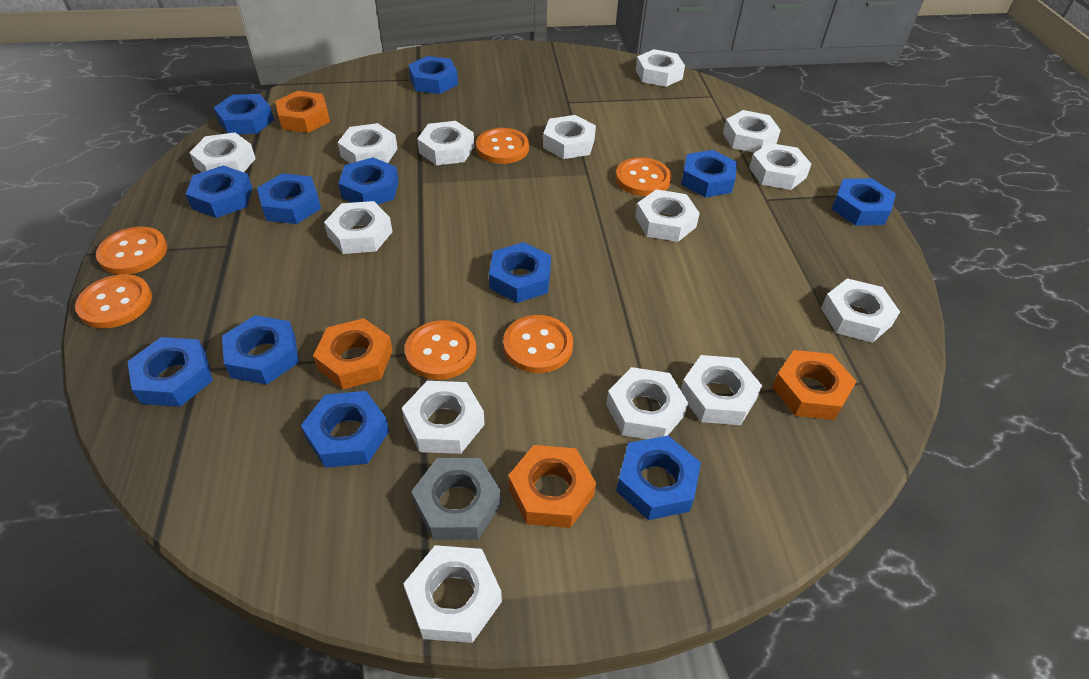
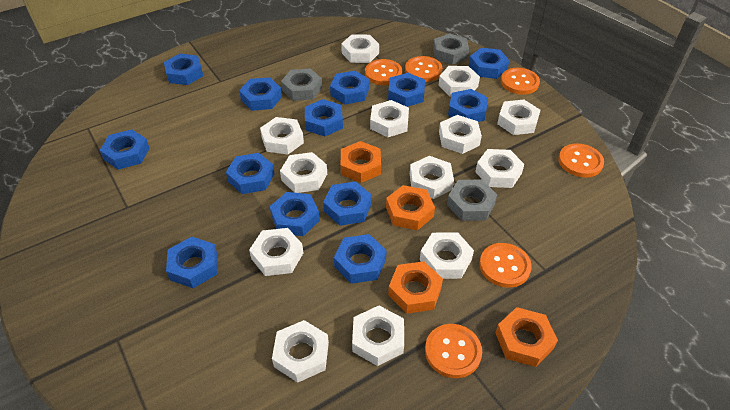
blue nut: [127,337,213,407] [186,165,253,218] [214,94,274,134] [222,315,299,385] [257,173,321,224] [301,391,389,468] [338,157,399,205] [408,56,458,94] [489,242,551,303] [616,436,701,520] [681,150,737,198] [832,178,896,226] = 12 -> [100,129,149,170] [164,54,203,85] [166,237,217,288] [226,153,275,194] [239,77,282,111] [270,192,320,236] [305,99,343,136] [323,181,372,226] [330,71,369,104] [334,234,387,284] [388,73,425,107] [448,89,488,122] [469,48,510,79] = 13
grey nut: [411,458,502,540] = 1 -> [281,68,322,101] [433,33,469,65] [447,179,497,221] = 3
white nut: [189,132,256,172] [324,201,392,254] [338,123,397,163] [402,381,485,454] [403,545,502,643] [417,121,474,165] [543,115,596,159] [606,367,688,439] [635,189,700,242] [636,49,685,87] [681,355,762,425] [723,110,781,153] [749,143,811,190] [821,278,900,343] = 14 -> [249,228,303,276] [260,117,304,155] [272,320,329,383] [280,152,327,193] [341,34,379,63] [352,306,404,366] [370,100,409,137] [410,156,454,199] [420,232,474,279] [438,66,480,97] [439,115,482,154] [475,149,524,188] [497,99,540,135] = 13

